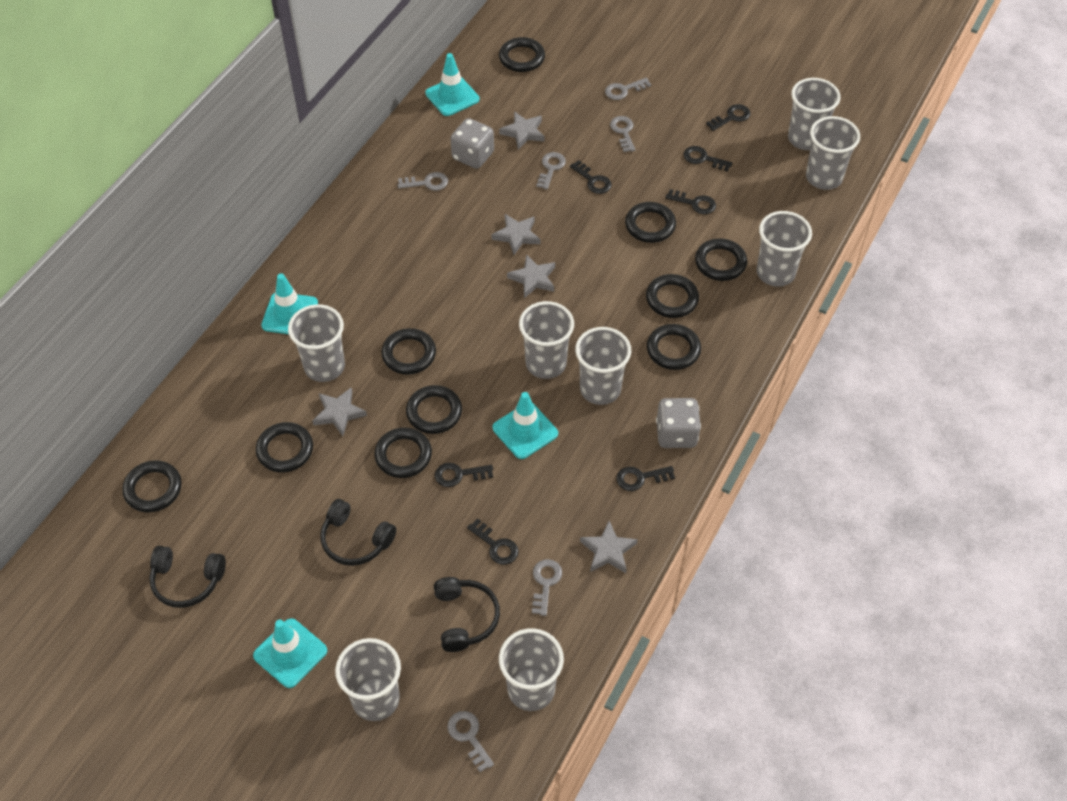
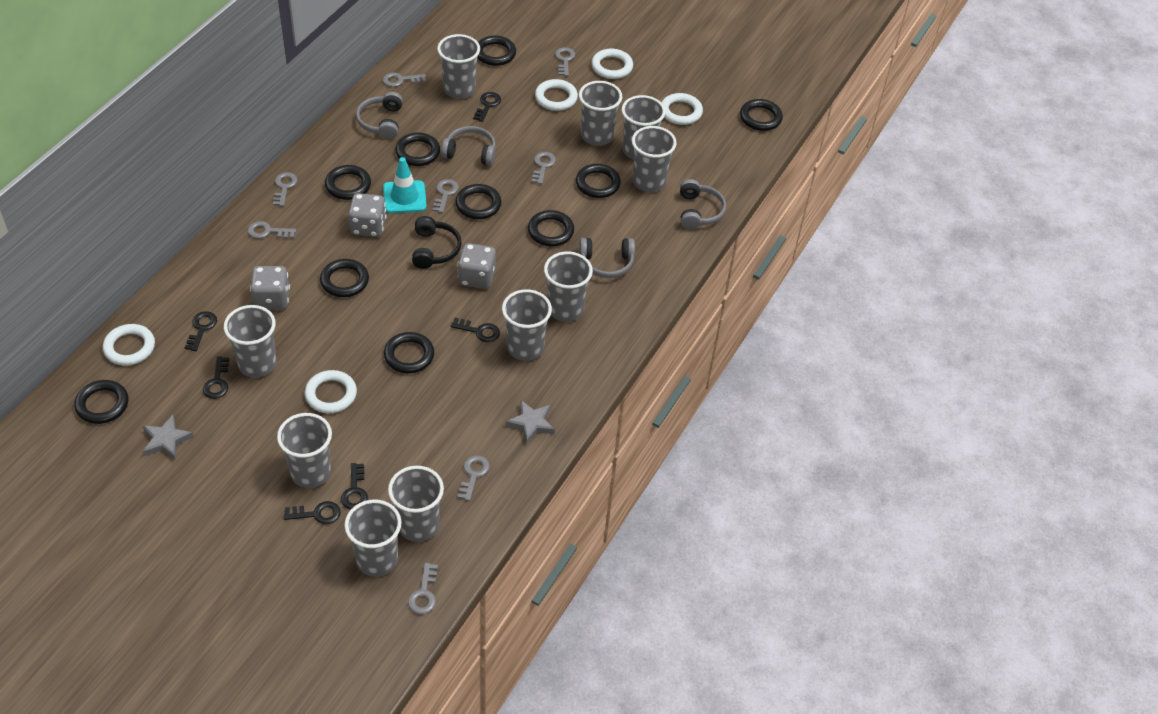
black headphones: [149,546,226,608] [320,499,396,566] [434,577,500,652] = 3 -> [412,216,462,269] = 1
black key: [435,463,493,487] [467,518,519,565] [570,160,612,194] [616,466,675,491] [666,189,716,214] [683,146,733,172] [706,104,751,131] = 7 -> [185,311,217,351] [203,357,229,399] [284,501,341,524] [341,463,368,510] [450,318,500,342] [473,92,501,122] = 6
grey cup: [288,304,345,382] [335,638,401,721] [499,628,564,711] [519,301,574,379] [575,327,631,405] [757,211,812,287] [788,78,841,150] [806,116,860,190] = 8 -> [224,305,276,378] [277,413,332,488] [344,500,402,577] [388,466,444,542] [437,34,480,99] [502,289,552,361] [544,252,593,322] [579,81,622,146] [622,95,665,160] [632,126,677,192] = 10
grey dice: [450,118,494,169] [656,398,701,448] = 2 -> [250,266,290,310] [348,193,386,237] [457,243,496,289] = 3
grey headphones: none = 0 -> [356,92,403,139] [441,126,496,166] [579,238,635,278] [680,179,726,229] = 4
grey key: [398,172,448,191] [447,711,494,772] [532,559,562,616] [536,152,566,189] [605,78,651,100] [610,116,635,152] = 6 -> [248,221,296,239] [273,172,298,206] [383,73,426,87] [408,563,438,614] [432,179,459,213] [457,455,490,501] [532,152,556,184] [555,47,575,76] = 8
grey star: [312,387,367,436] [492,214,541,255] [499,111,545,149] [507,254,555,298] [580,521,638,573] = 5 -> [143,415,194,460] [506,400,555,444] = 2
turquoise traffic cone: [253,618,327,688] [261,273,318,334] [425,53,480,116] [493,392,558,459] = 4 -> [383,157,427,213] = 1
white ring: none = 0 -> [103,324,155,366] [305,370,357,413] [535,79,578,111] [591,49,633,79] [661,93,703,125] = 5

